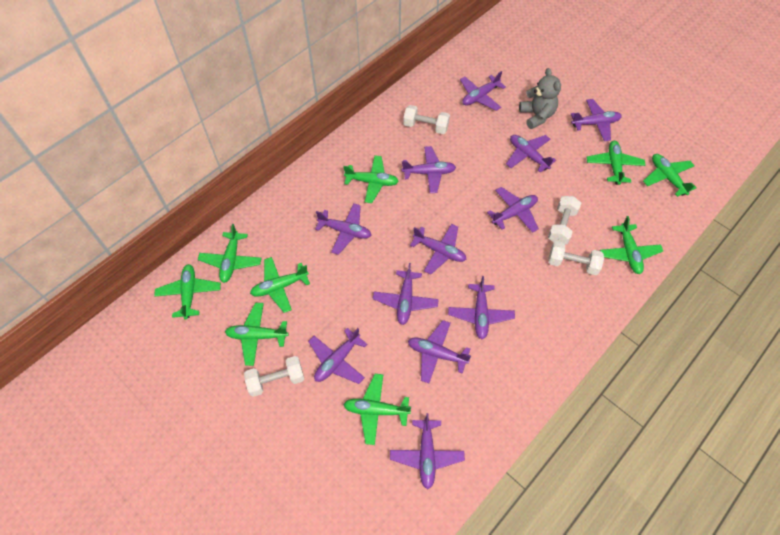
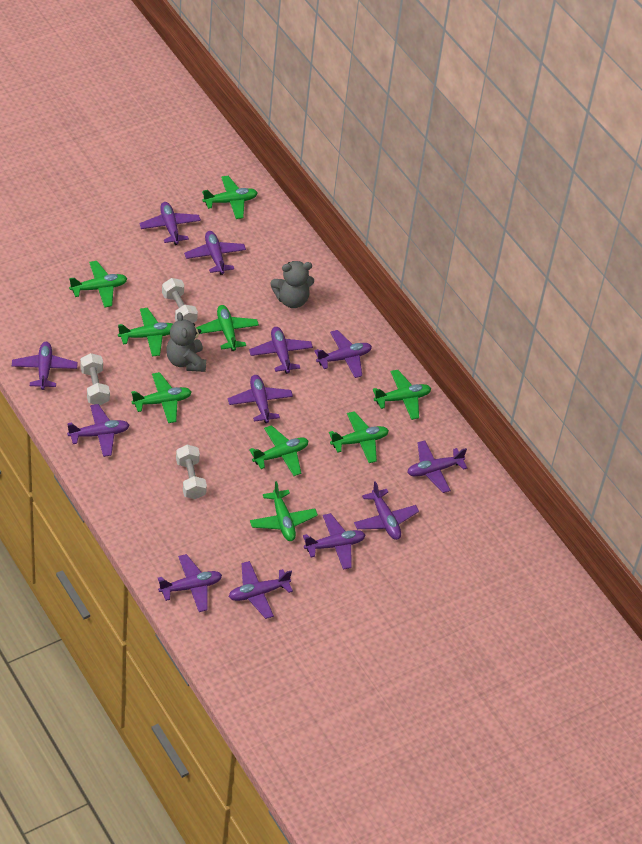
grey teddy bear: [519,68,561,129] = 1 -> [166,312,206,372] [271,261,314,308] = 2
white dumbbell: [244,356,304,397] [403,105,450,134] [548,196,581,245] [548,241,604,275] = 4 -> [80,353,110,406] [162,278,198,323] [176,445,207,499] = 3

